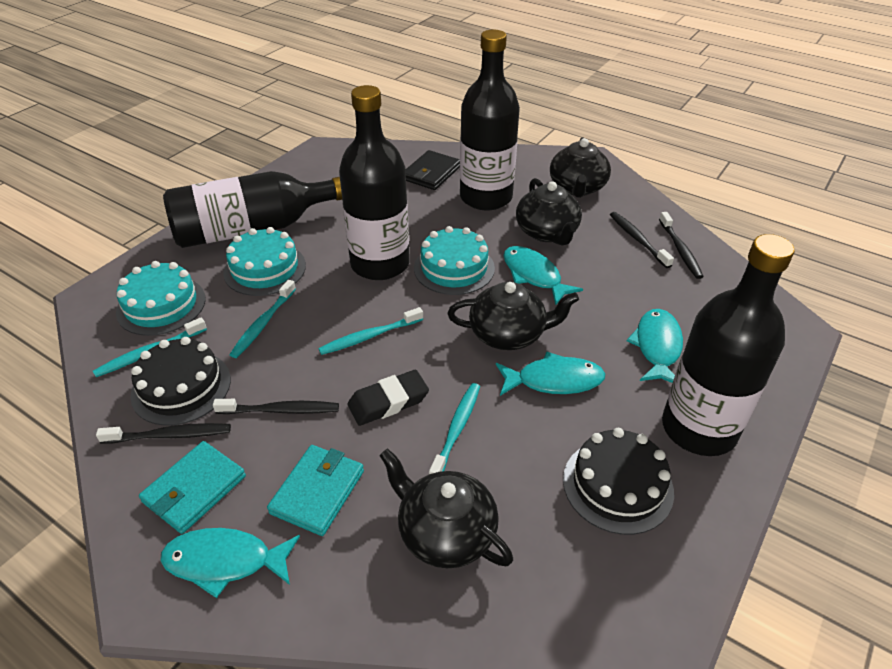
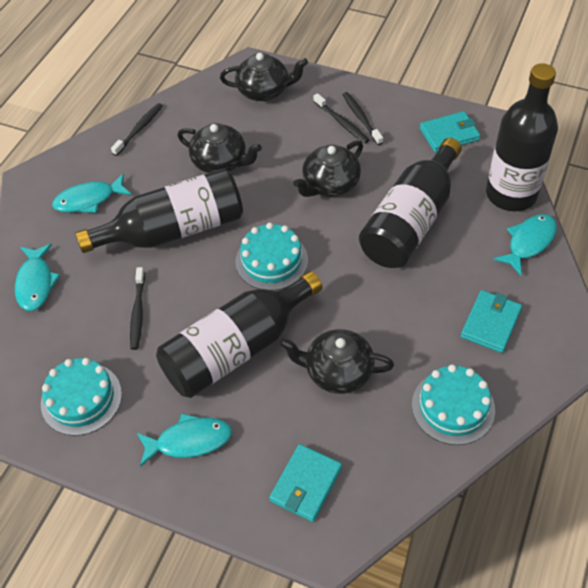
black cake: [130,337,231,426] [563,428,674,535] = 2 -> none = 0
black eraser: [347,370,429,426] = 1 -> none = 0
black wallet: [406,150,460,190] = 1 -> none = 0
turquoise toothbrush: [93,317,207,377] [229,280,296,358] [318,307,423,355] [429,383,480,474] = 4 -> none = 0
turquoise wallet: [139,441,246,534] [267,445,364,536] = 2 -> [269,444,342,522] [420,111,480,152] [461,290,522,353] = 3

